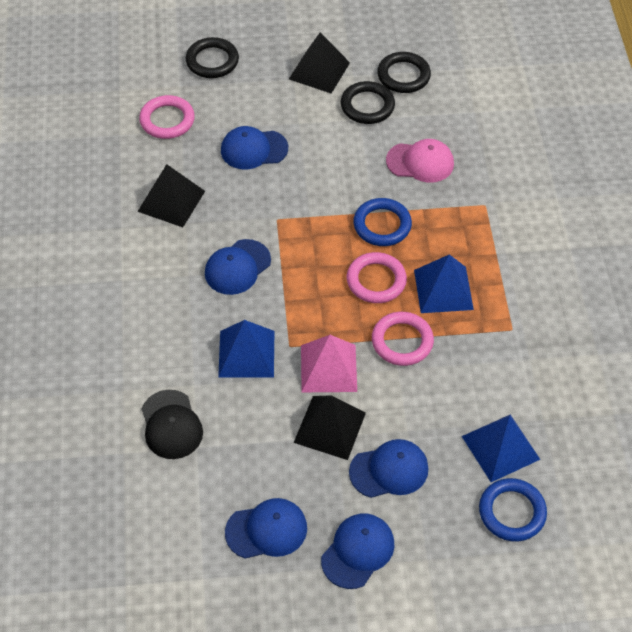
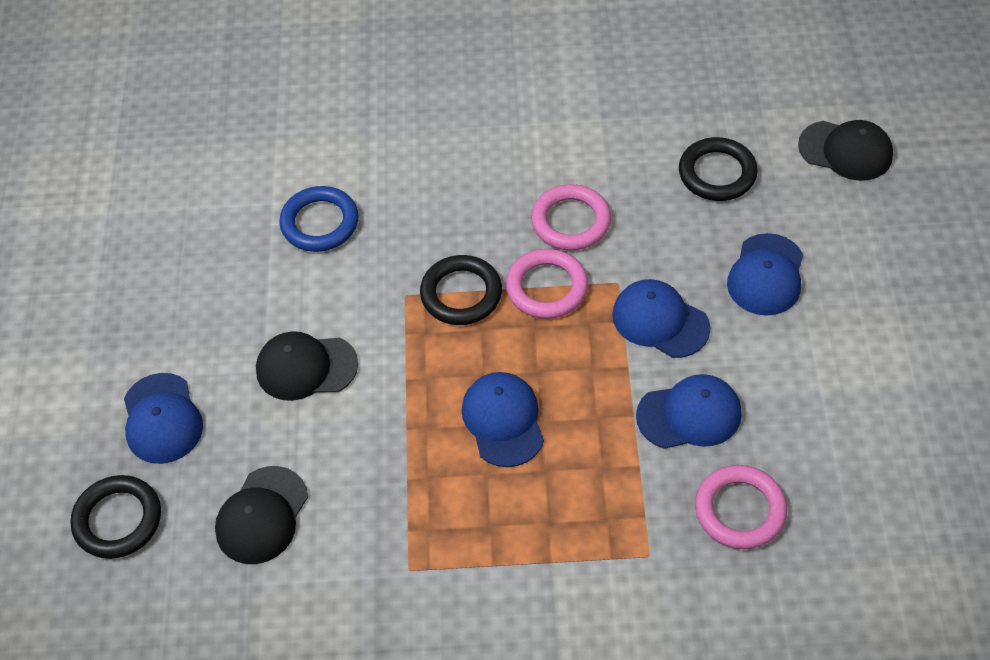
black cap: [142,390,203,459] = 1 -> [215,466,308,564] [256,331,358,401] [798,120,893,181] = 3
black pyramid: [137,164,205,227] [289,32,350,93] [294,395,366,460] = 3 -> none = 0
blue pyramid: [218,320,274,377] [414,254,474,313] [462,415,540,482] = 3 -> none = 0
blue ring: [353,198,412,246] [479,478,547,542] = 2 -> [279,186,359,252] = 1
pink cap: [386,139,454,183] = 1 -> none = 0
pink pyramid: [301,335,357,392] = 1 -> none = 0

